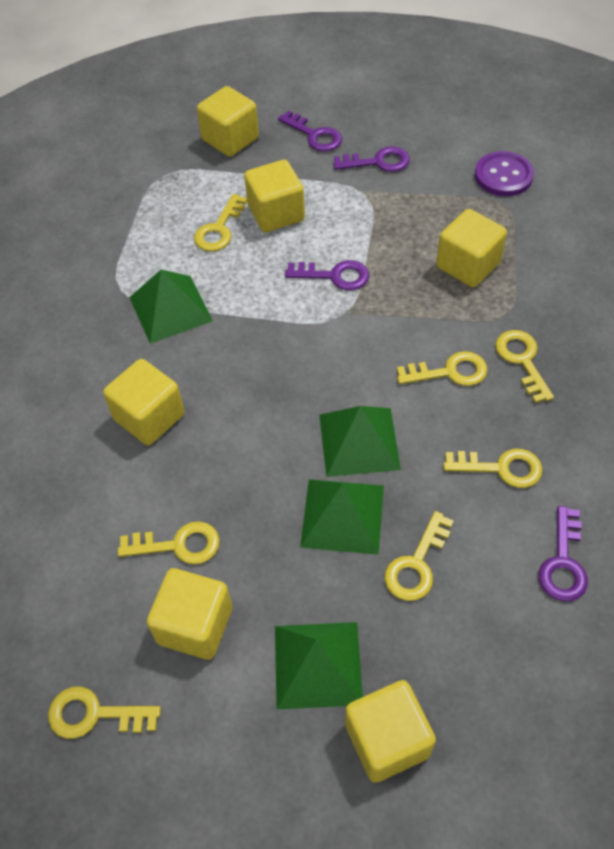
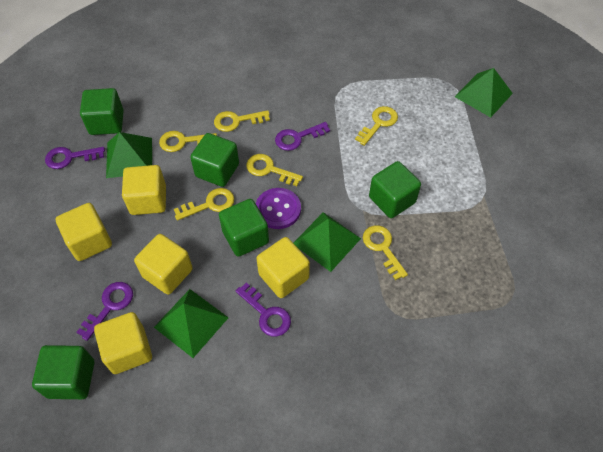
green cube: none = 0 -> [32,345,94,399] [80,88,124,135] [190,133,239,187] [219,199,269,257] [369,161,421,218] = 5
yellow cube: [103,359,184,445] [147,568,232,660] [197,86,259,157] [244,160,305,232] [345,680,436,783] [436,209,507,288] = 6 -> [56,203,112,261] [94,312,152,374] [122,165,166,215] [134,234,193,295] [256,237,310,298] = 5
yellow key: [48,687,161,739] [118,521,220,565] [194,194,247,252] [384,511,453,601] [397,351,488,386] [443,449,543,488] [495,330,554,403] = 7 -> [159,131,217,152] [174,188,234,221] [214,110,270,132] [246,154,303,186] [355,106,398,146] [363,225,408,280] = 6

